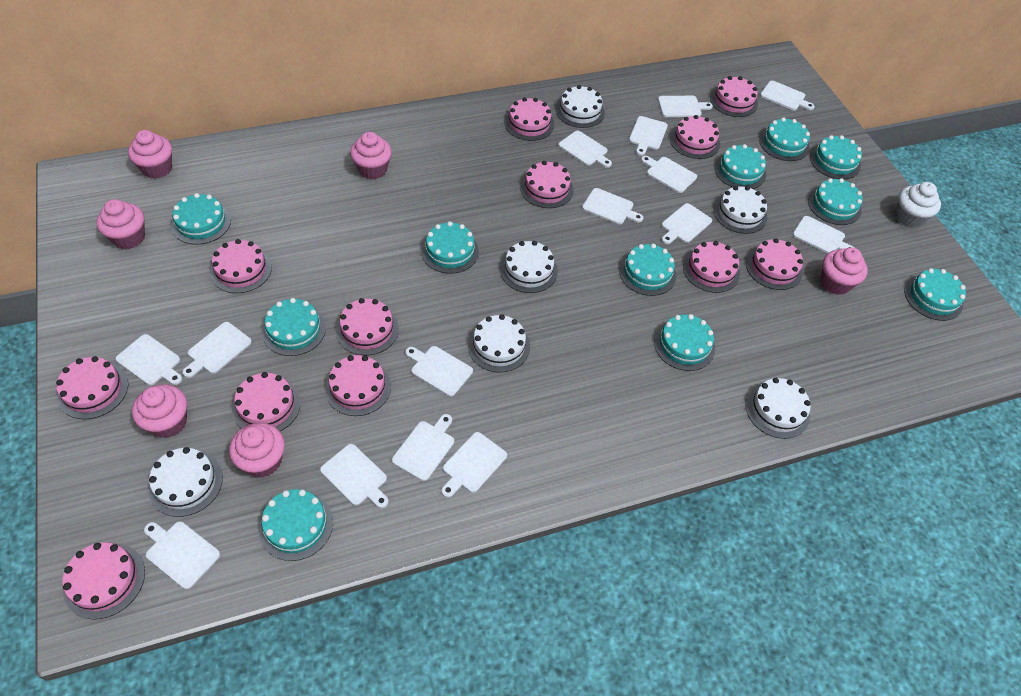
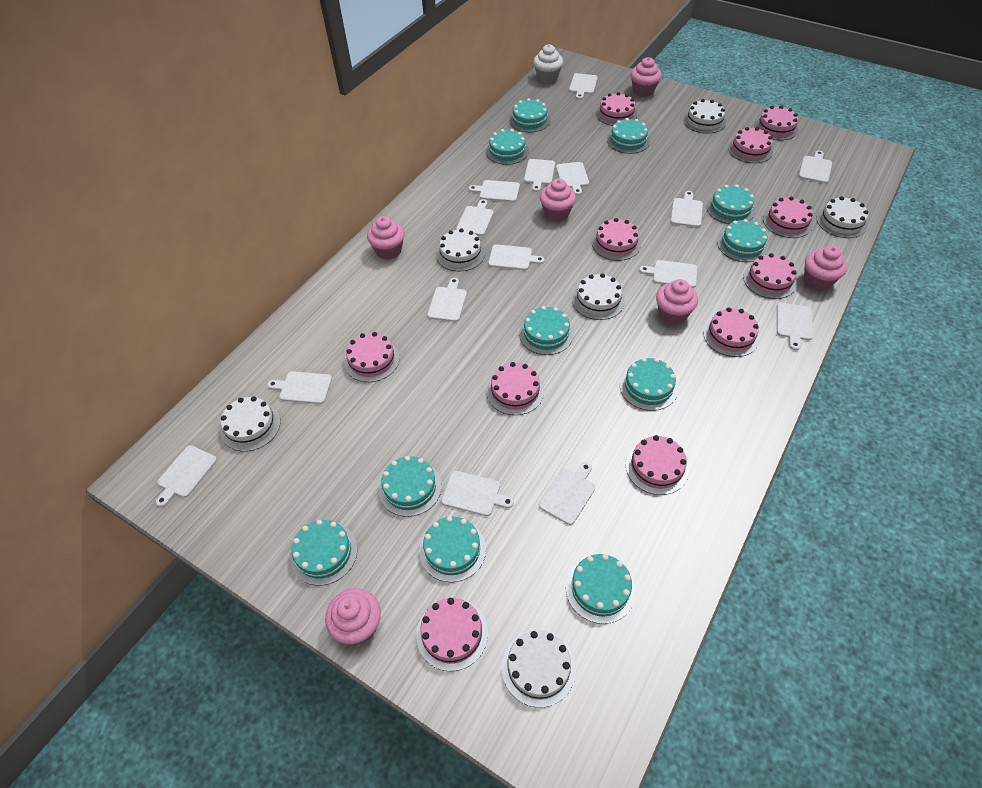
pink cake: [56,356,128,419] [62,542,145,620] [210,239,272,293] [232,372,301,431] [325,355,391,416] [336,298,399,355] [504,97,555,141] [520,161,574,208] [670,115,720,159] [683,241,740,293] [710,76,758,117] [746,238,803,290] = 12 -> [344,332,399,382] [416,598,488,671] [487,362,544,415] [592,218,641,261] [596,92,637,126] [626,435,689,495] [703,307,760,357] [728,127,773,163] [743,253,797,299] [754,105,798,141] [763,197,813,238] = 11

